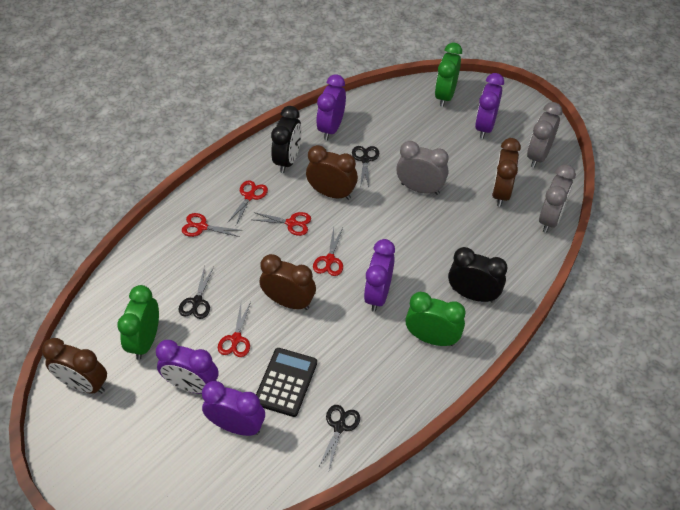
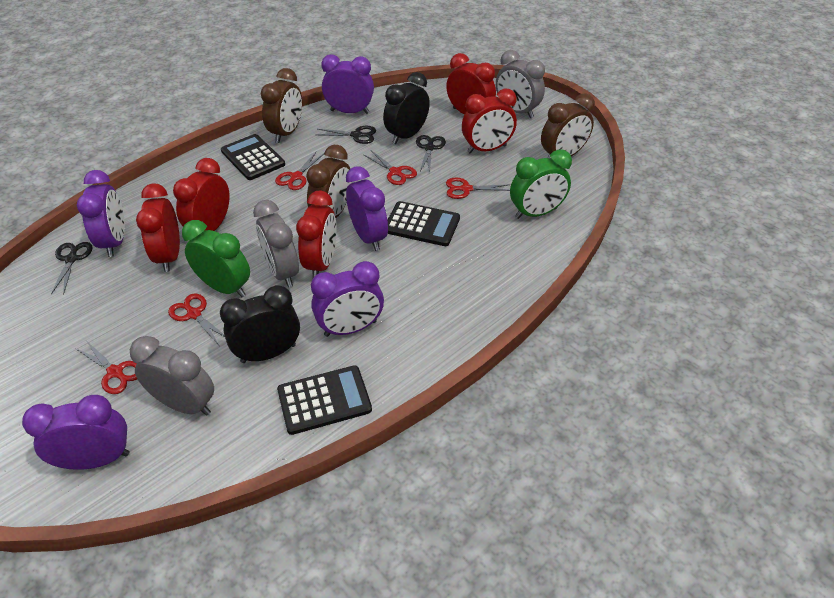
black calculator: [256,348,317,417] = 1 -> [221,134,285,180] [277,365,372,435] [388,201,460,246] = 3
brown clock: [42,338,107,394] [260,254,316,310] [306,145,358,200] [492,138,521,207] = 4 -> [261,68,302,143] [306,145,352,218] [541,93,595,159] = 3
green clock: [117,285,159,360] [405,292,465,346] [435,43,462,107] = 3 -> [182,220,250,297] [510,149,572,219] = 2
red clock: none = 0 -> [136,183,180,272] [173,158,230,231] [296,190,337,278] [446,53,496,115] [462,89,517,153] = 5

